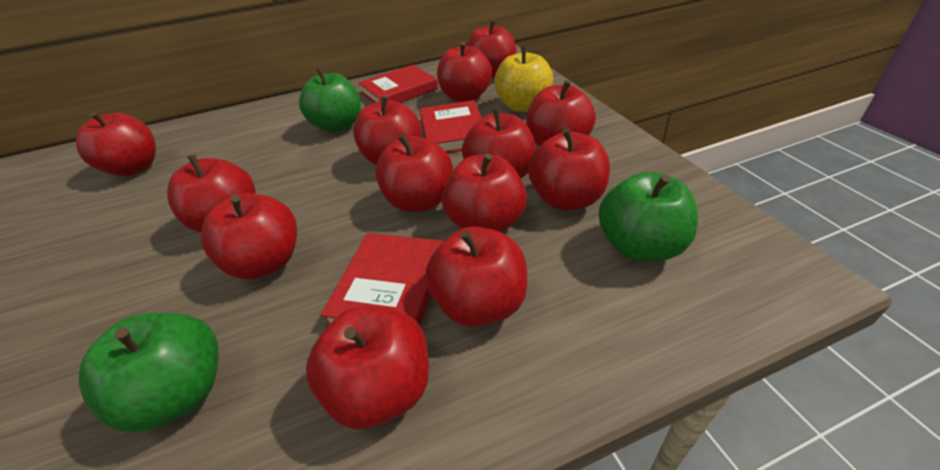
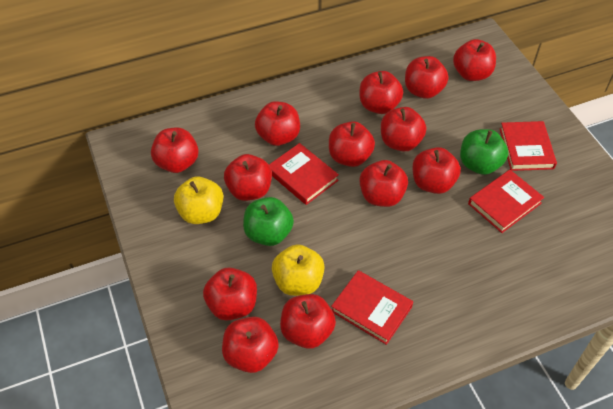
green apple: [79,313,219,433] [299,68,361,132] [599,172,698,262] = 3 -> [243,197,294,246] [460,129,508,175] = 2
red book: [321,233,444,327] [358,65,438,103] [420,100,482,153] = 3 -> [269,143,339,205] [331,270,413,345] [468,170,544,233] [500,121,557,171] = 4
yellow apple: [494,47,553,112] = 1 -> [174,177,223,224] [272,244,325,296] = 2

